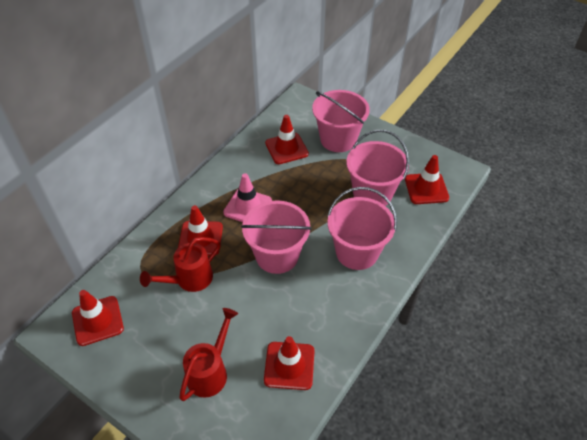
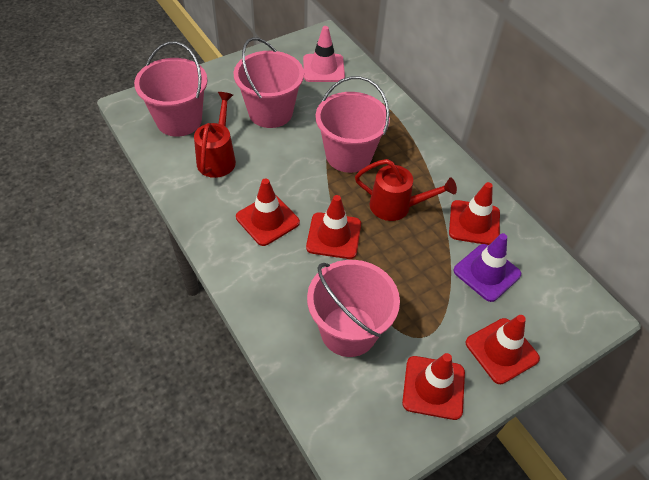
purple traffic cone: none = 0 -> [453,233,521,302] = 1

